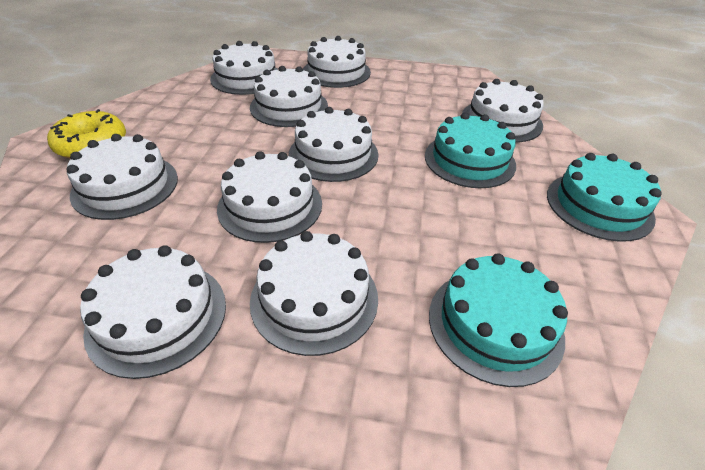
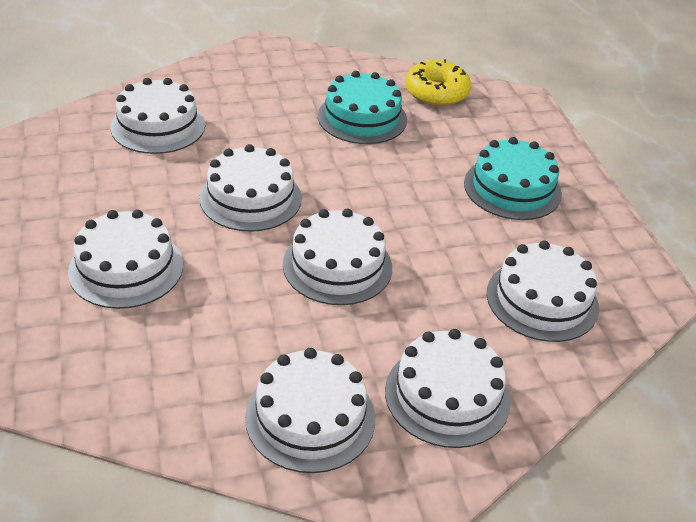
turquoise cake: [425,113,516,188] [429,253,568,387] [547,153,662,242] = 3 -> [318,71,407,144] [464,137,562,220] = 2
white cake: [67,134,178,220] [80,245,226,379] [210,41,278,95] [217,151,322,243] [250,66,328,127] [250,231,378,356] [289,107,378,182] [303,36,371,88] [462,79,544,143] = 9 -> [68,209,183,309] [111,78,205,154] [199,144,302,232] [245,348,375,473] [283,208,392,305] [385,329,511,448] [487,240,599,342] = 7

